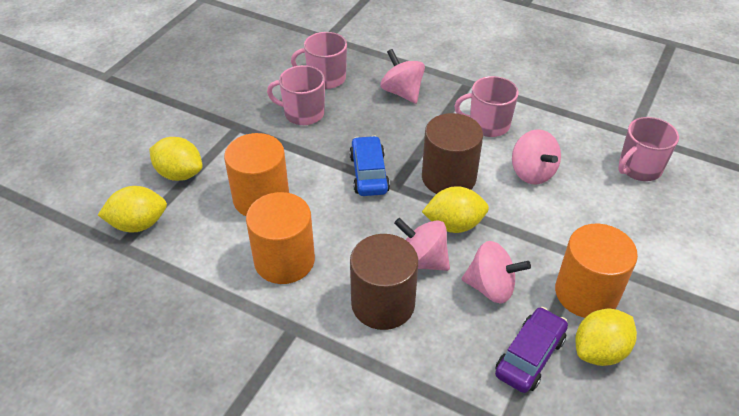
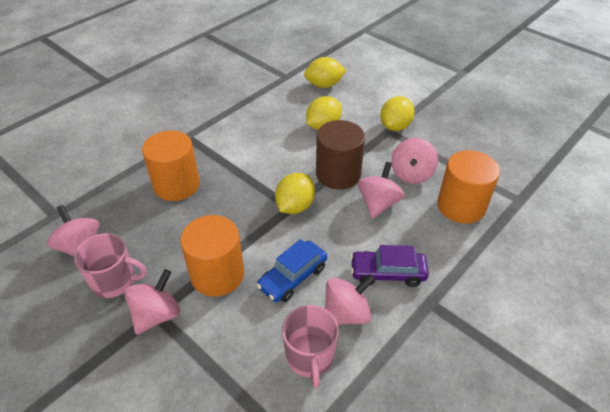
brown cylinder: [350,234,418,330] [422,113,483,194] = 2 -> [316,120,365,189] = 1
pink mug: [267,65,325,125] [291,32,347,89] [455,76,519,137] [618,117,679,181] = 4 -> [74,233,147,298] [282,305,339,388] = 2
pink spinning top: [380,49,425,104] [394,218,450,271] [462,241,531,304] [512,129,561,185] = 4 -> [47,205,100,257] [124,269,180,335] [325,274,375,325] [358,162,405,219] [391,138,438,184] = 5

